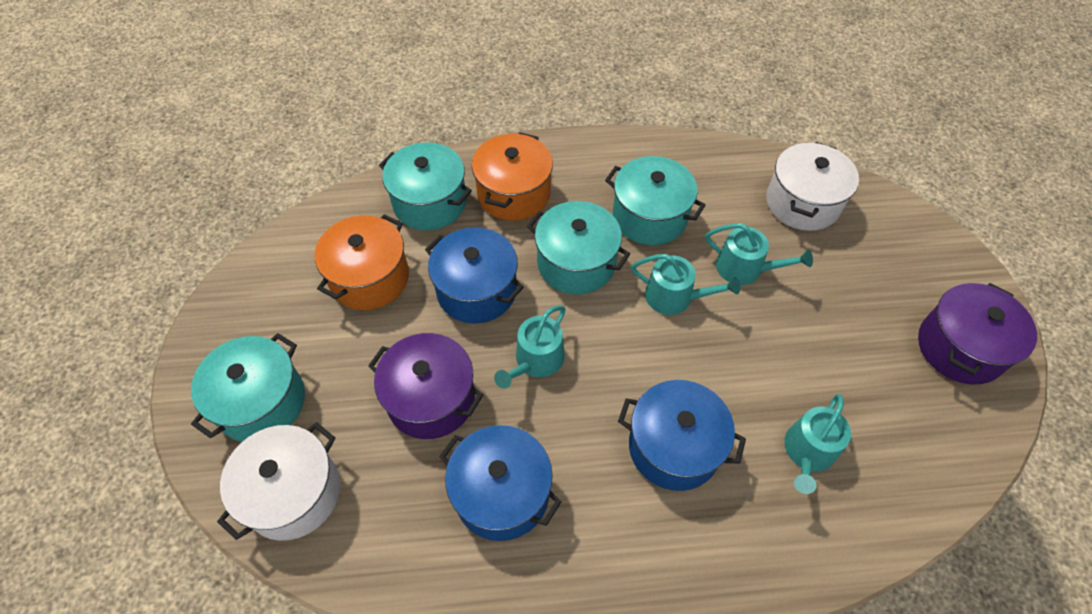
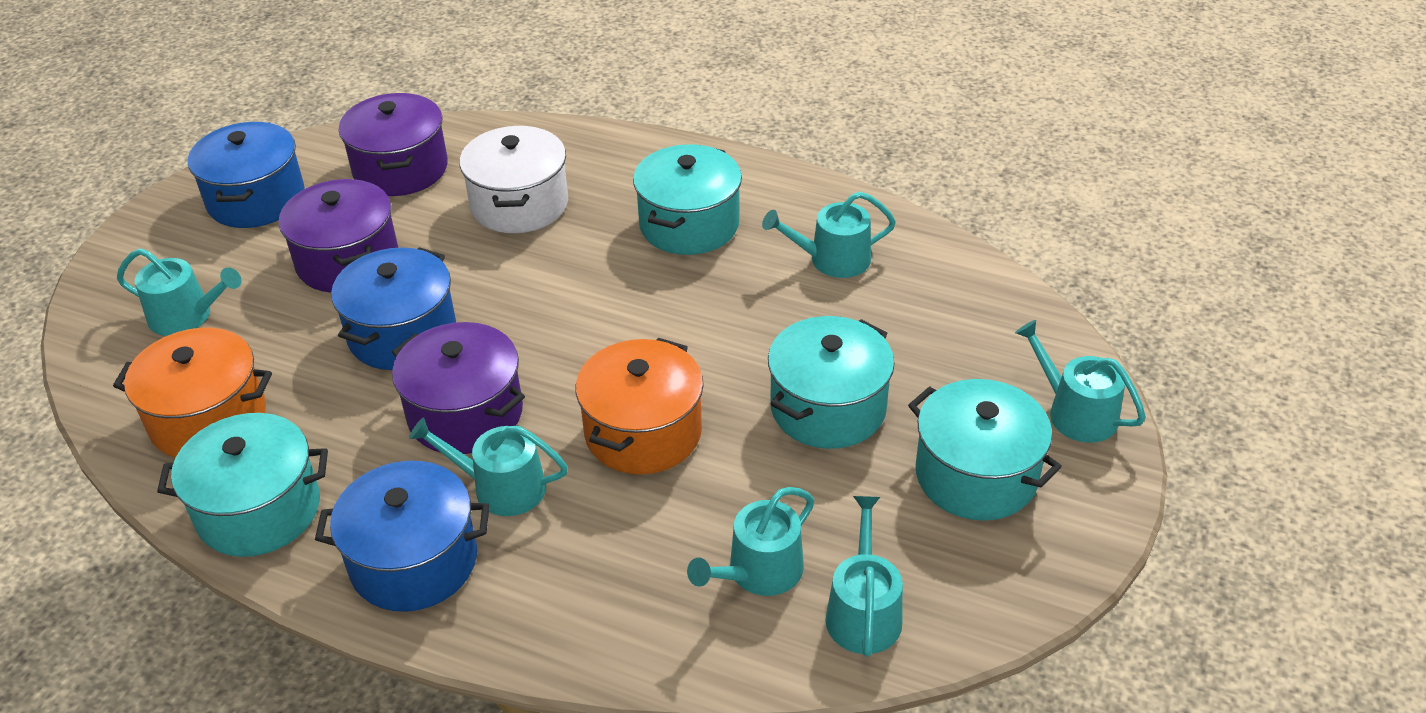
purple pot: [368,333,483,439] [918,283,1037,385] = 2 -> [279,179,398,293] [339,93,448,196] [392,322,525,454] = 3
turquoise watering can: [494,306,566,389] [631,254,740,315] [705,223,813,285] [784,394,851,494] = 4 -> [117,248,241,336] [409,417,568,516] [687,487,814,596] [762,192,896,278] [826,496,903,657] [1015,320,1146,443] = 6
white pot: [217,422,340,541] [766,142,859,231] = 2 -> [460,126,568,233] = 1

